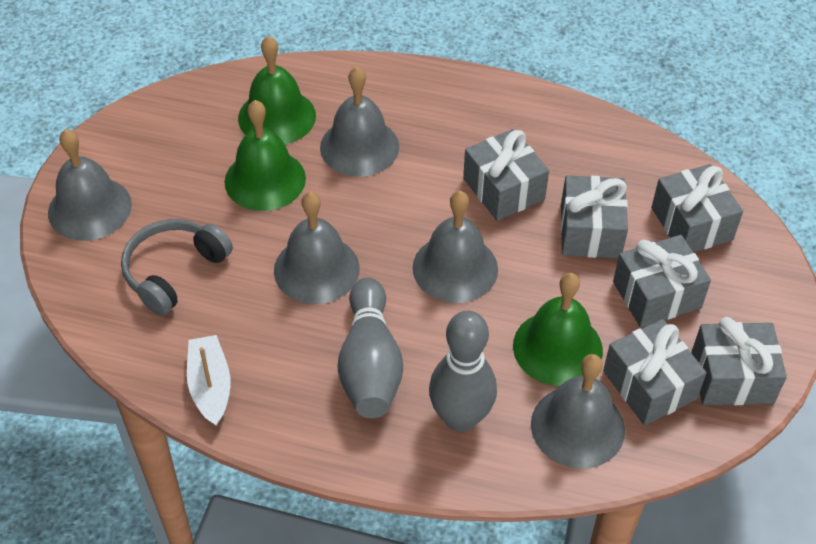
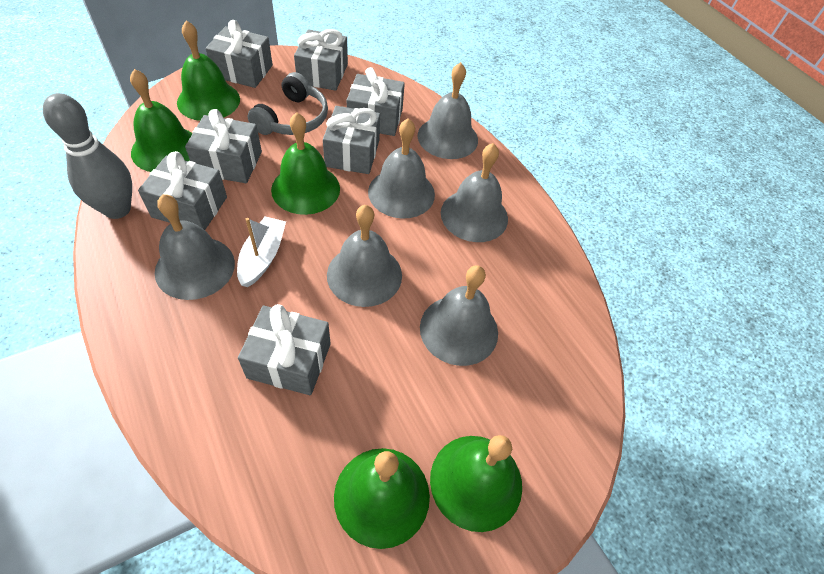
green bell: [224,100,306,211] [238,36,316,144] [513,273,603,386] = 3 -> [130,69,193,172] [177,20,240,121] [271,112,340,215] [334,448,430,549] [430,435,522,532] = 5
grey bell: [48,129,132,241] [274,192,360,304] [320,67,399,177] [413,191,498,303] [531,354,625,469] = 5 -> [155,194,235,300] [327,205,402,307] [368,118,435,219] [418,62,478,159] [420,265,498,366] [441,143,508,242] = 6
grey bowling pin: [337,277,403,418] [429,311,497,432] = 2 -> [43,93,132,219] = 1
grey gift: [463,129,549,221] [560,175,628,258] [603,319,707,425] [613,235,711,327] [651,164,743,252] [691,317,787,405] = 6 -> [138,151,227,230] [185,109,262,183] [205,20,273,88] [238,304,331,395] [294,29,348,91] [323,106,380,174] [347,67,405,136] = 7

